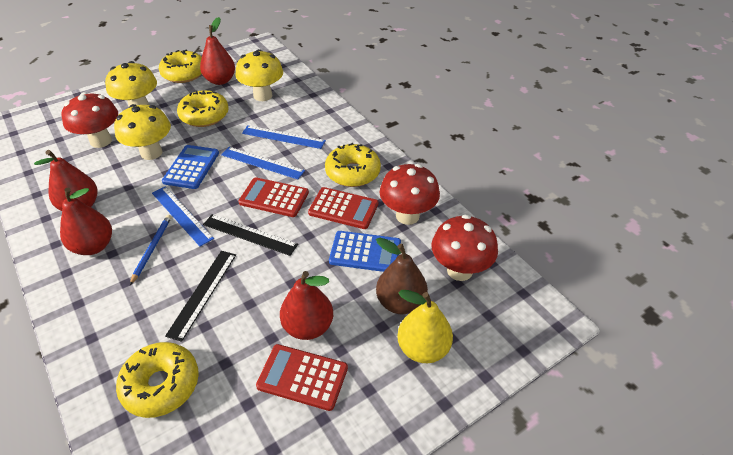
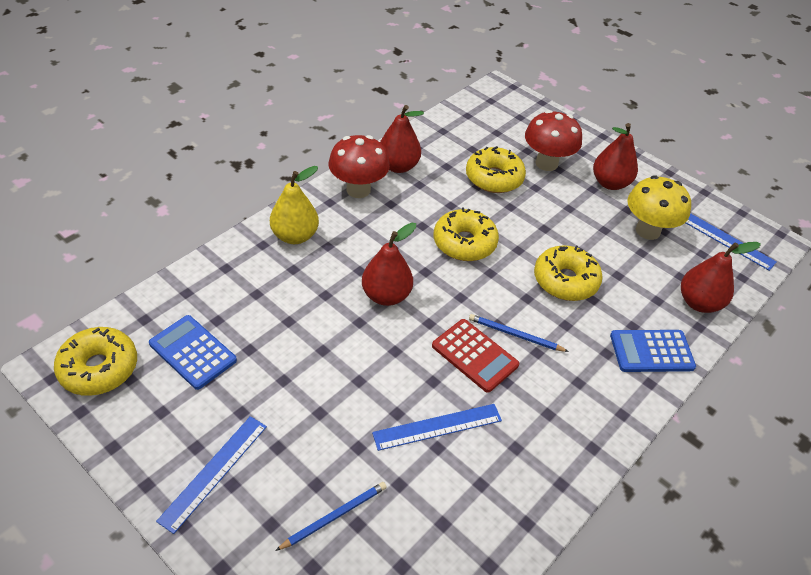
black ruler: [165,251,236,342] [203,214,298,256] = 2 -> none = 0
blue pencil: [130,215,171,285] = 1 -> [275,482,387,551] [469,314,569,352] = 2
brown pear: [376,238,428,314] = 1 -> none = 0
red calculator: [238,177,309,217] [256,344,348,411] [308,187,378,229] = 3 -> [432,319,519,393] = 1
red mushroom: [62,92,118,148] [380,164,440,225] [431,215,498,281] = 3 -> [328,135,390,198] [525,110,582,171] = 2
yellow mushroom: [105,61,157,106] [114,104,171,160] [236,49,283,101] = 3 -> [627,175,691,240] = 1

